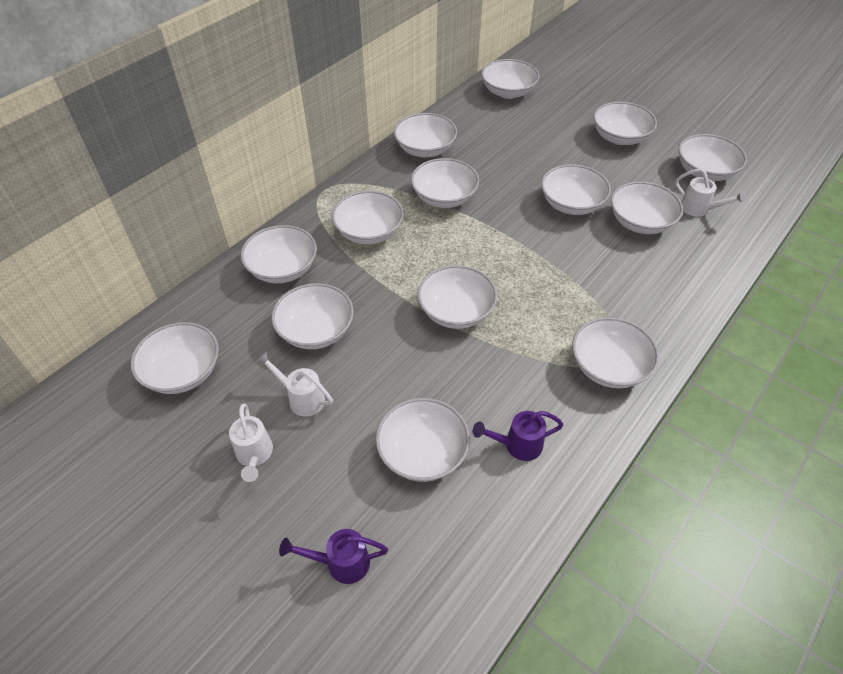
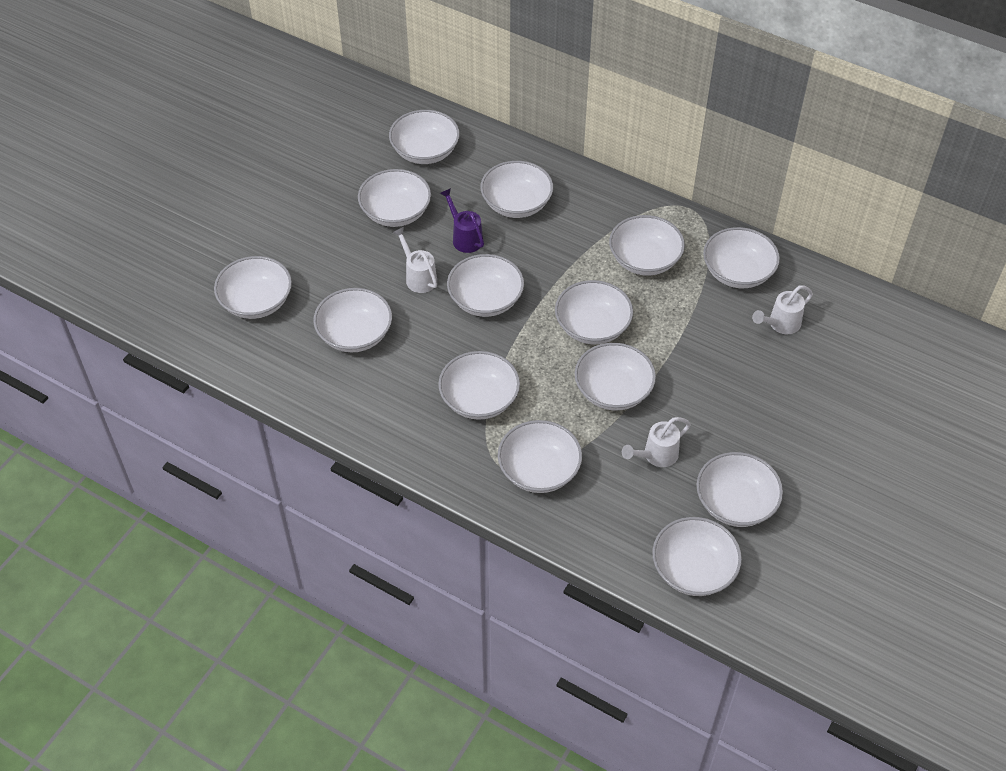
purple watering can: [279,529,388,584] [473,411,563,461] = 2 -> [440,188,484,253] = 1

